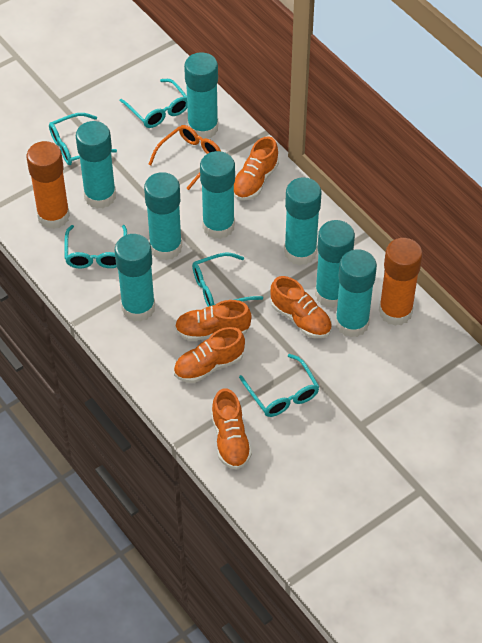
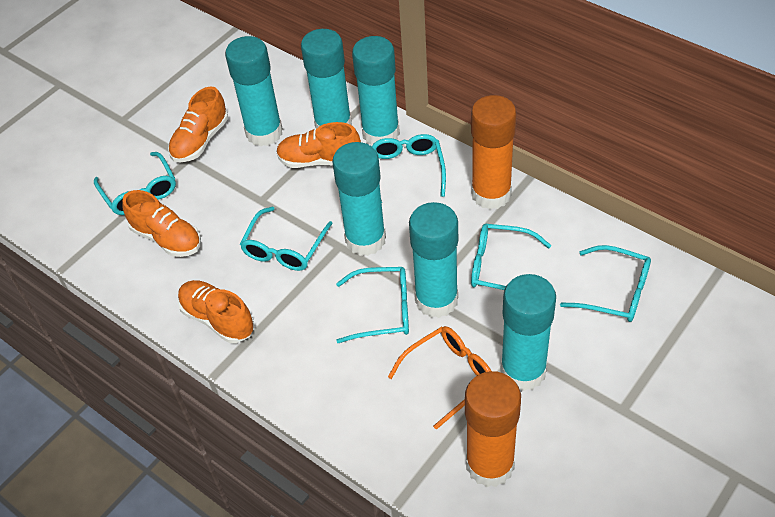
orange shoe: [174,327,245,383] [175,300,252,341] [211,388,252,470] [234,136,279,201] [270,276,332,338] = 5 -> [122,190,201,257] [168,86,228,162] [178,280,254,343] [276,122,361,168] = 4
turquoise glasses: [49,113,117,165] [65,225,127,269] [120,79,187,128] [192,253,263,307] [239,354,320,417] = 5 -> [94,152,176,215] [240,207,333,271] [336,267,409,343] [372,134,446,203] [471,224,551,290] [560,245,651,322] = 6
turquoise glue stick: [76,121,116,209] [115,234,155,322] [144,172,182,260] [184,52,218,140] [200,151,235,239] [284,177,322,265] [315,220,355,308] [335,249,377,337] = 8 -> [225,36,283,146] [301,29,352,128] [332,142,386,256] [352,36,400,146] [409,202,458,318] [500,274,556,391] = 6

